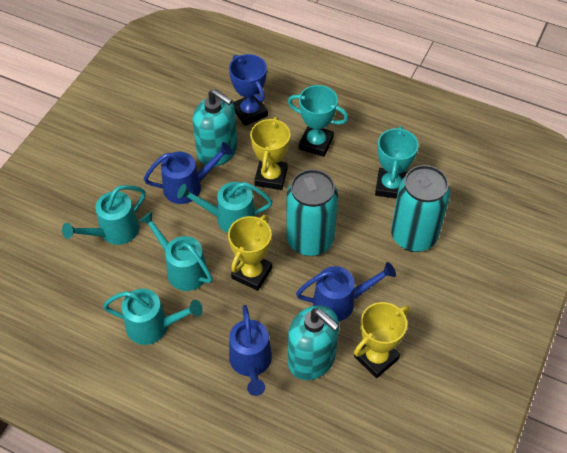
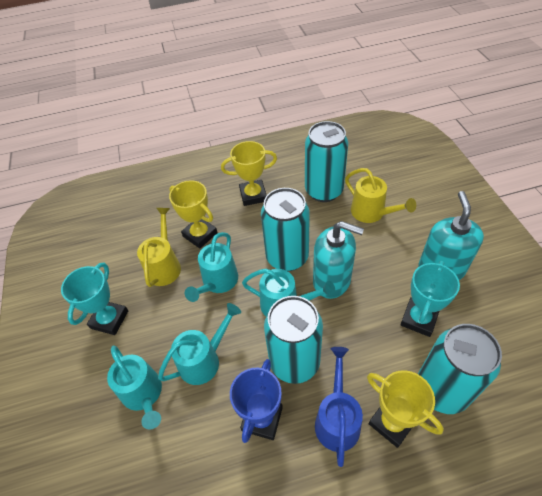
blue watering can: [144,142,233,204] [229,305,272,396] [296,262,396,321] = 3 -> [315,347,363,467] = 1
turquoise can: [286,169,338,256] [391,165,450,252] = 2 -> [261,188,310,272] [264,296,323,384] [305,121,348,202] [418,324,502,414] = 4
yellow watering can: none = 0 -> [137,208,181,287] [345,168,416,223] = 2

